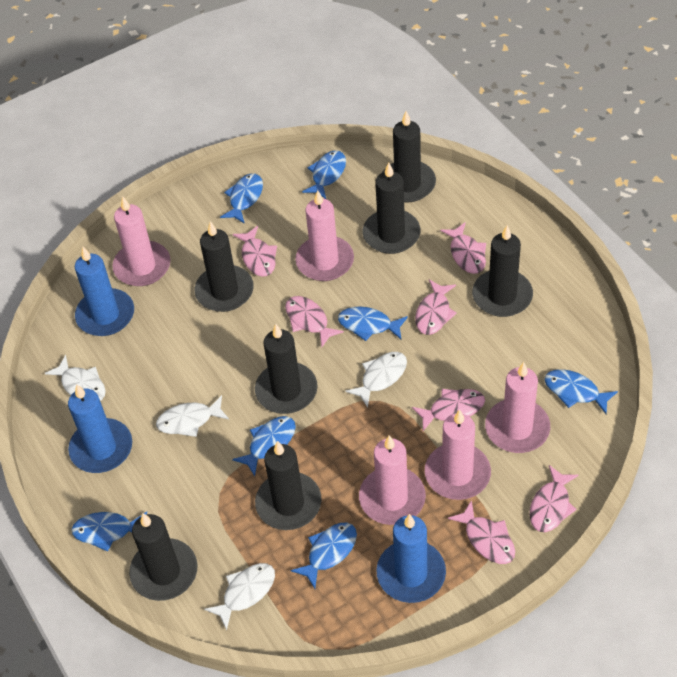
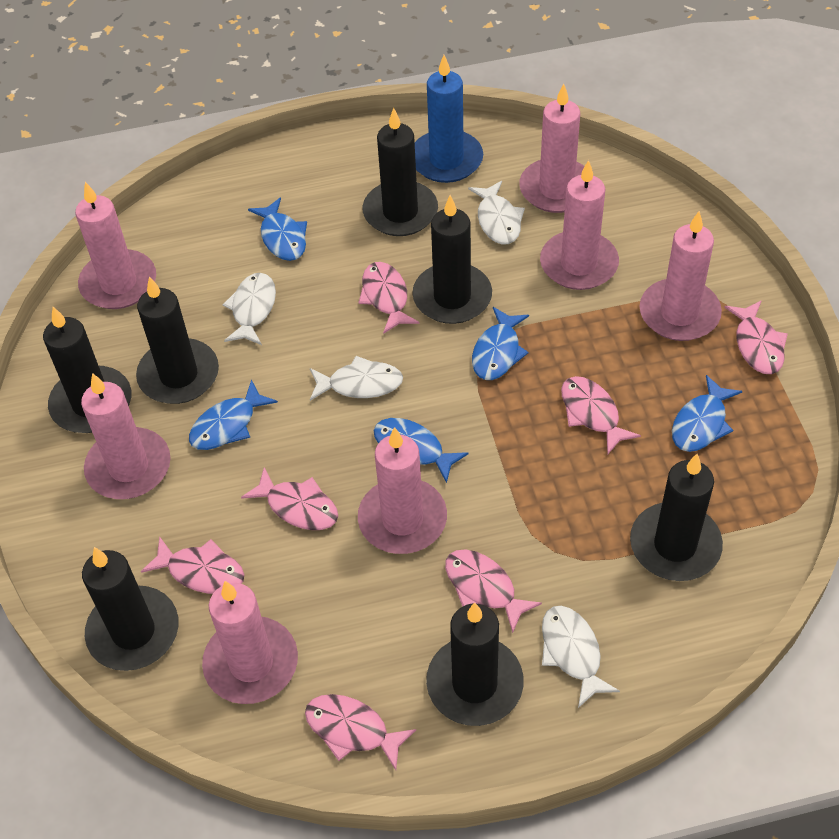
blue candle: [68,384,132,473] [75,247,134,336] [376,514,446,603] = 3 -> [415,55,483,183] = 1
blue fish: [71,512,147,552] [220,174,263,224] [232,416,296,476] [290,523,357,589] [302,150,346,199] [338,307,408,341] [544,369,618,414] = 7 -> [189,379,278,450] [248,198,307,261] [374,418,468,483] [472,307,529,380] [672,375,742,452] = 5
pink candle: [112,196,170,286] [295,190,354,281] [359,435,426,525] [425,409,491,500] [485,362,550,453] = 5 -> [75,182,156,309] [81,373,170,499] [202,581,298,704] [358,427,447,554] [519,84,585,213] [540,160,619,290] [639,211,722,341] = 7

